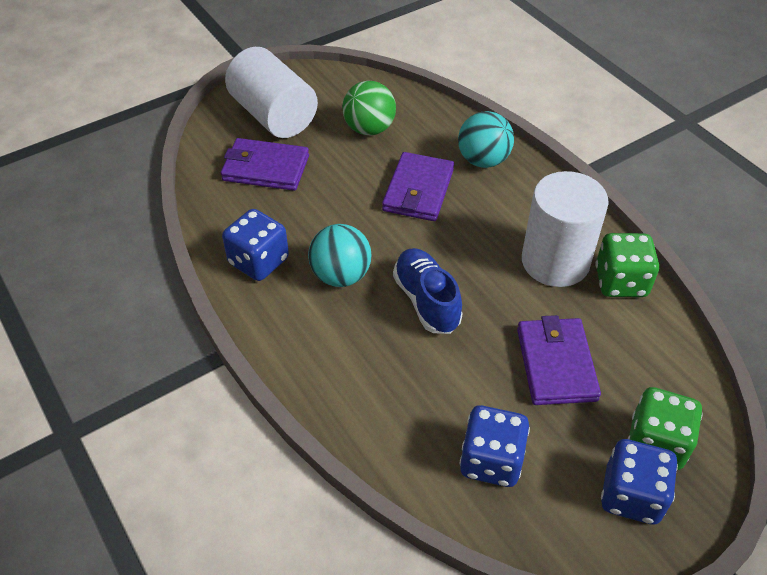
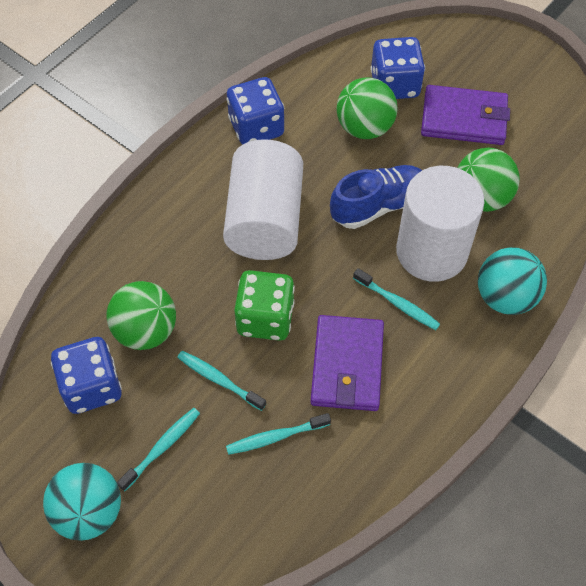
green ball: [342,81,396,135] = 1 -> [106,281,176,350] [336,77,398,139] [458,148,520,212] = 3
green dice: [595,233,659,297] [628,387,703,470] = 2 -> [234,270,295,341] = 1
purple wallet: [221,138,309,191] [382,152,454,221] [517,315,601,405] = 3 -> [311,315,384,411] [421,85,510,145] = 2
turquoise toothbrush: none = 0 -> [117,408,200,491] [177,351,266,411] [226,413,331,455] [353,268,440,330] = 4

